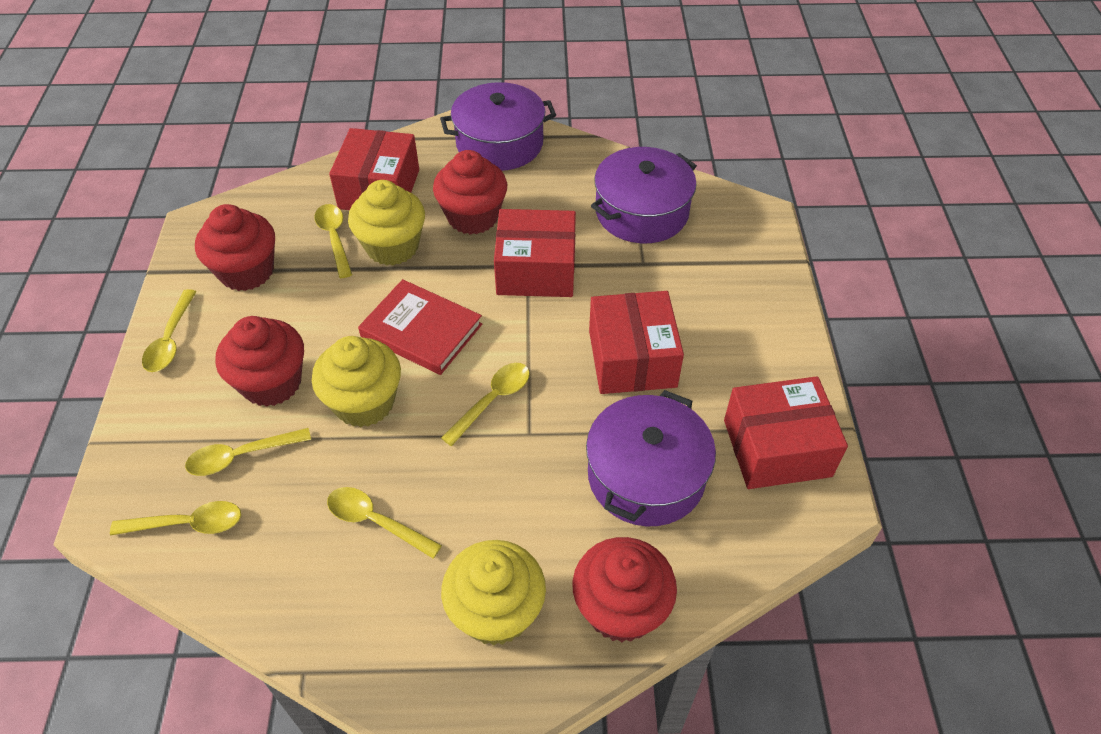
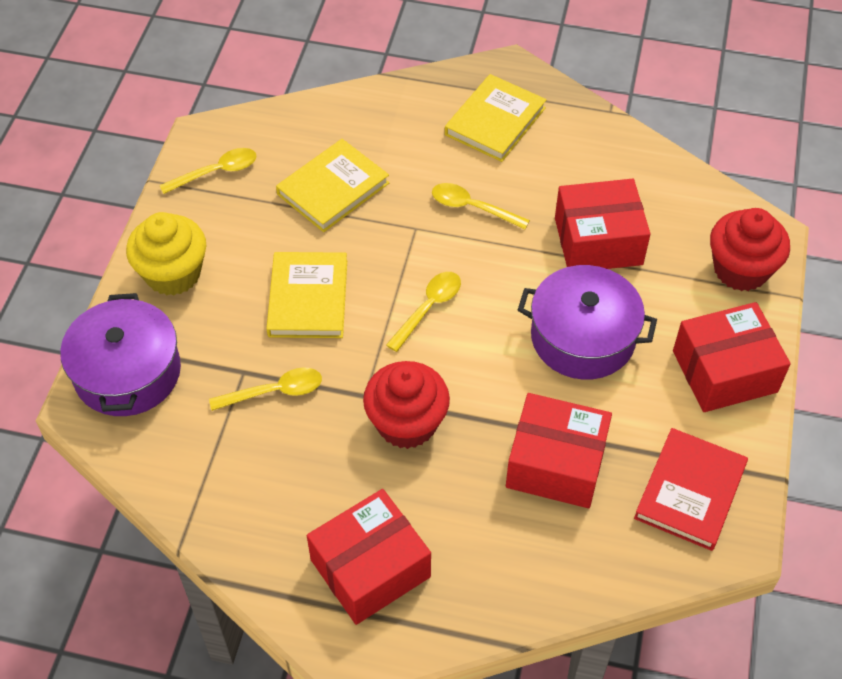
purple pot: [440,82,556,171] [586,390,716,526] [591,147,697,243] = 3 -> [60,293,181,416] [518,265,657,380] = 2
red cupcake: [195,204,275,291] [215,316,304,407] [433,150,507,235] [572,537,677,642] = 4 -> [363,361,450,449] [710,208,790,291] = 2
yellow book: none = 0 -> [266,252,347,338] [276,139,389,232] [445,74,547,162] = 3
yellow cupcake: [312,336,401,427] [348,180,425,266] [441,540,546,646] = 3 -> [126,212,206,296] = 1
yellow spoon: [110,501,241,536] [142,289,197,372] [185,428,311,476] [314,204,352,278] [327,487,442,559] [441,363,530,446] = 6 -> [159,148,257,194] [209,367,322,411] [386,272,461,352] [432,183,530,229] = 4

